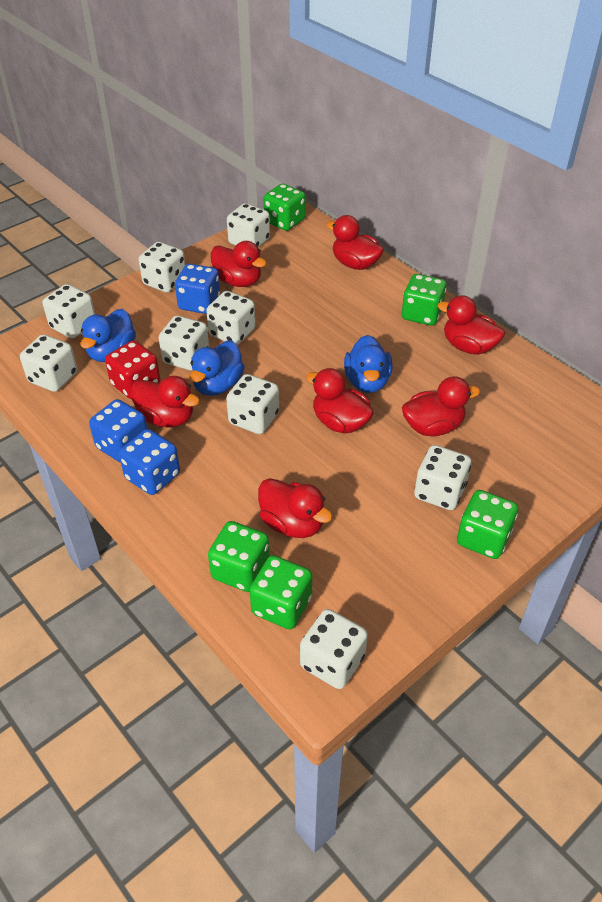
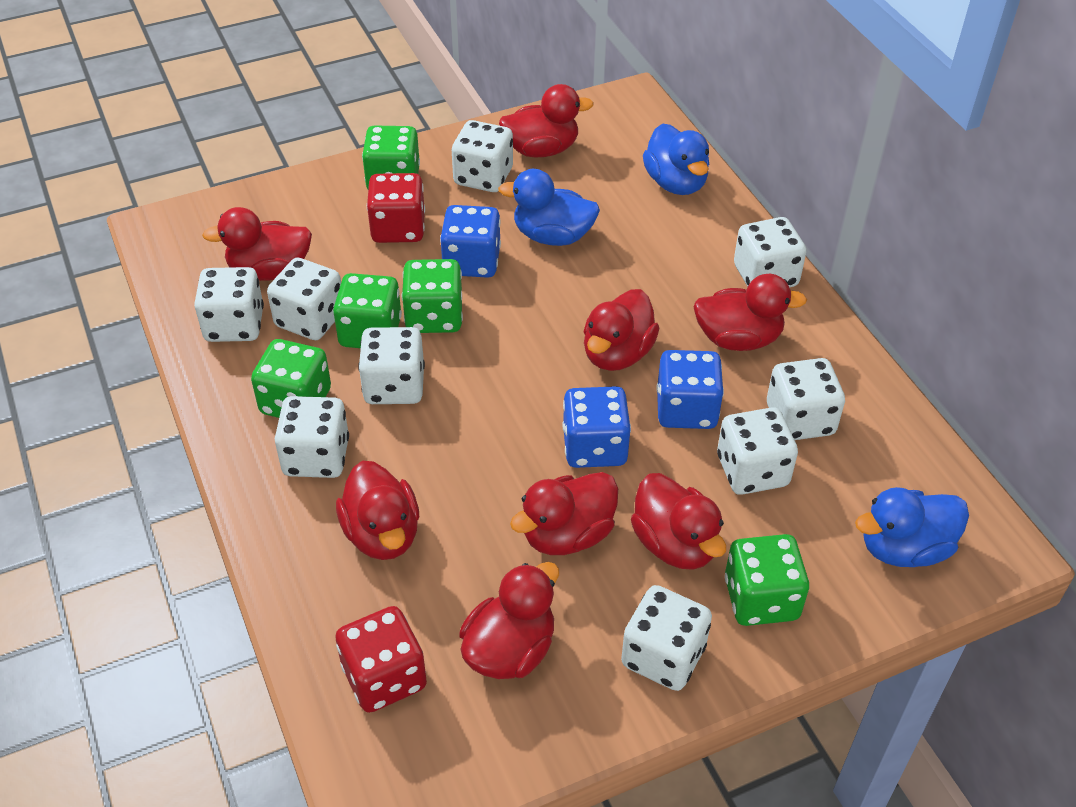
red dice: [105,340,160,400] = 1 -> [335,606,427,713] [367,173,425,243] = 2
red duck: [131,376,200,428] [211,241,266,287] [258,478,332,538] [306,368,374,434] [326,215,384,270] [402,376,480,436] [438,295,505,355] = 7 -> [202,207,312,281] [336,461,419,560] [459,562,559,679] [499,84,594,158] [510,472,618,555] [583,289,660,371] [631,473,726,570] [693,274,807,351] = 8

